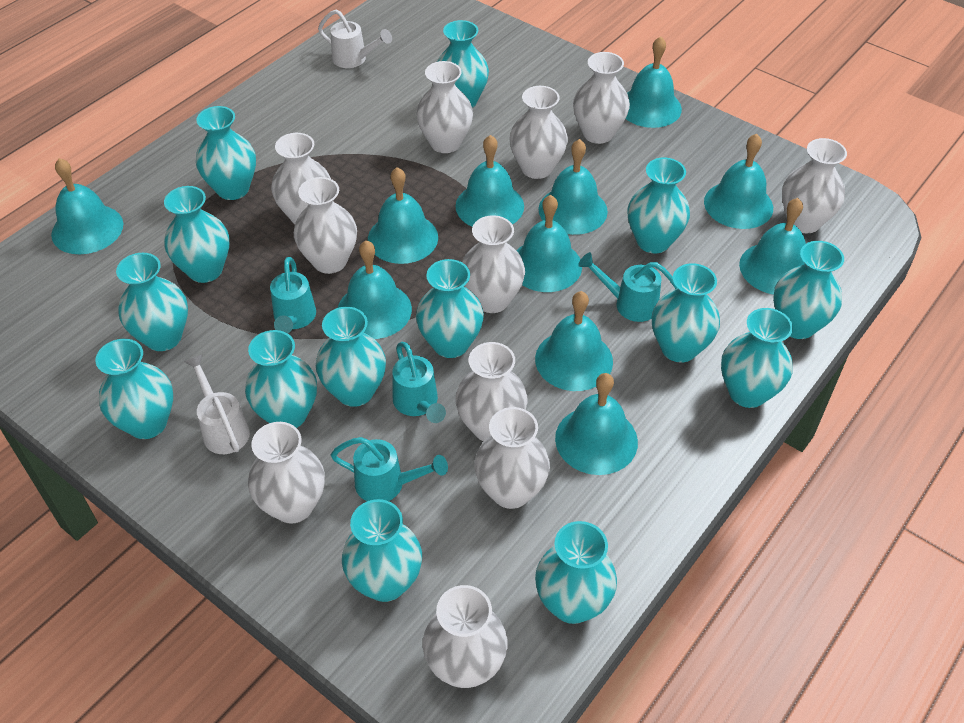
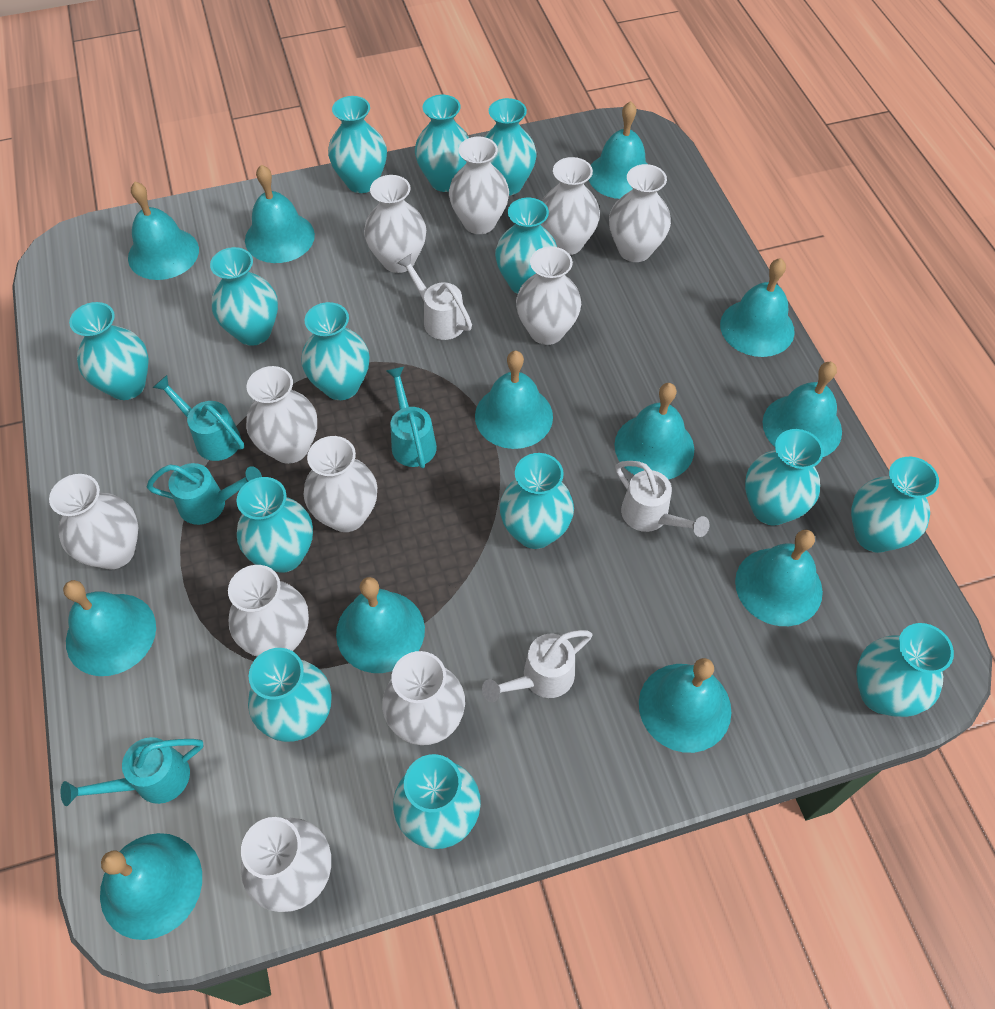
turquoise bell: [51,158,123,254] [338,241,412,339] [368,167,438,264] [455,135,524,227] [516,195,582,292] [535,291,613,391] [538,139,608,235] [555,373,638,475] [626,36,682,128] [704,134,773,229] [739,198,806,295] = 11 -> [63,580,156,676] [100,833,202,940] [128,182,199,280] [245,165,315,263] [336,577,425,673] [475,351,553,449] [589,101,647,199] [614,383,694,479] [639,658,731,753] [720,258,795,357] [735,530,823,626] [762,362,842,457] = 12
white watering can: [184,354,250,454] [318,9,392,68] = 2 -> [397,254,472,340] [482,630,592,702] [615,461,709,537] = 3

